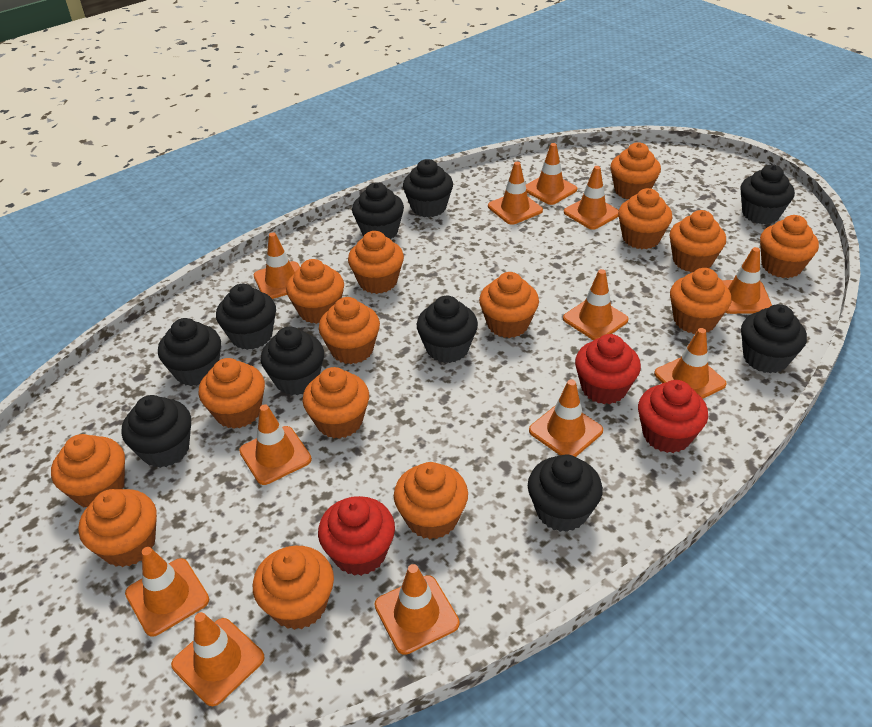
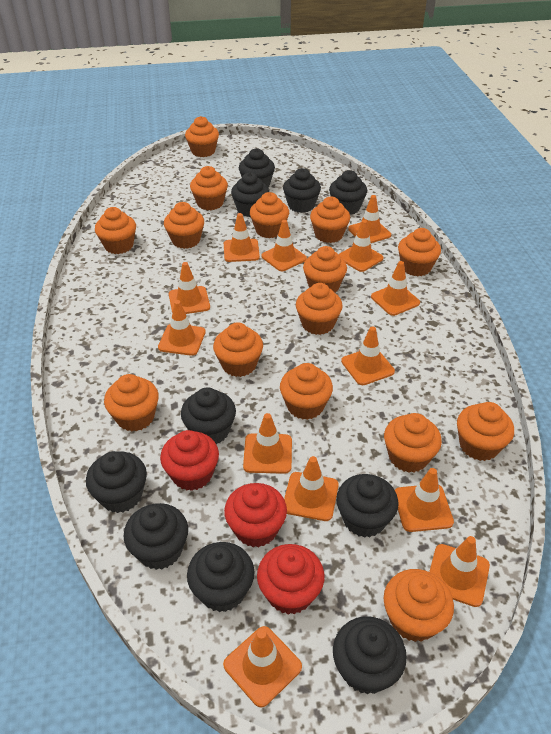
orange traffic cone: [125,547,209,637] [171,612,265,706] [239,404,312,485] [254,232,300,299] [375,564,460,655] [488,162,543,225] [526,143,577,205] [529,379,603,457] [563,269,629,340] [564,166,619,230] [654,328,727,399] [722,247,772,314] = 12 -> [158,300,206,356] [169,262,210,314] [223,626,302,707] [224,213,260,262] [243,413,292,474] [261,220,307,271] [284,456,339,521] [339,220,384,272] [341,326,395,385] [348,195,391,243] [371,261,420,316] [395,468,454,532] [429,536,490,607] = 13

